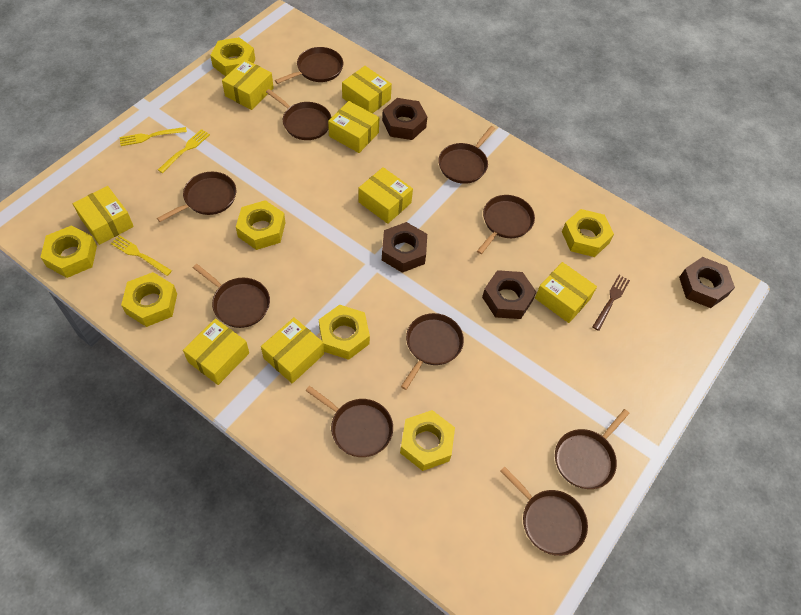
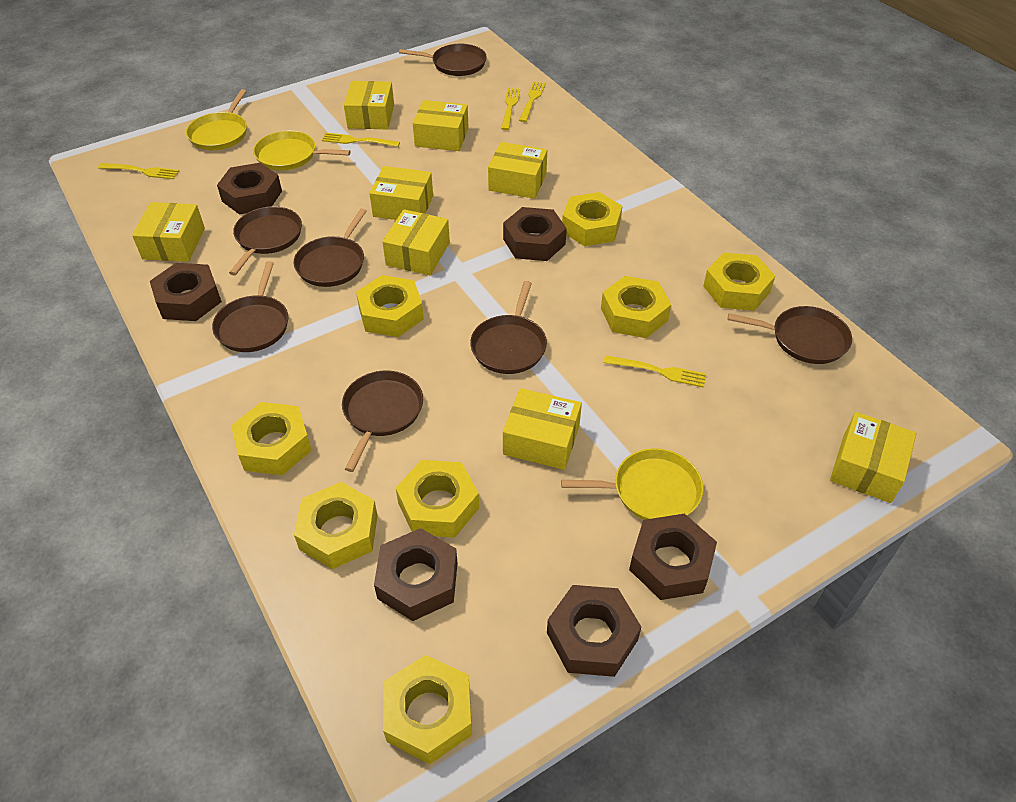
brown fork: [592,275,630,331] = 1 -> none = 0
brown nut: [382,98,427,140] [382,222,427,273] [482,270,536,319] [679,257,735,308] = 4 -> [150,263,222,321] [217,163,282,215] [374,528,458,621] [503,207,567,261] [547,585,641,677] [629,514,717,600] = 6
brown pan: [157,172,236,222] [193,264,270,328] [266,89,332,140] [275,47,343,84] [306,386,393,457] [401,313,464,390] [438,126,495,184] [477,195,535,254] [501,467,588,556] [555,409,630,489] = 10 -> [212,261,288,352] [229,206,302,275] [293,208,367,287] [342,371,423,472] [399,44,487,76] [470,281,547,374] [728,306,852,364] = 7
yellow fork: [111,235,172,276] [119,127,187,146] [158,129,210,173] = 3 -> [98,163,179,179] [322,133,400,147] [501,88,520,130] [519,81,546,122] [603,355,706,388] = 5
yellow nut: [41,225,97,278] [121,272,177,327] [210,37,255,76] [236,200,285,250] [319,305,370,360] [400,410,455,471] [562,209,614,257] = 7 -> [231,402,312,476] [294,482,378,569] [356,275,424,337] [383,655,472,764] [396,460,479,538] [562,192,622,246] [601,276,671,338] [703,252,775,311] = 8
yellow pan: none = 0 -> [186,89,247,150] [253,130,351,171] [561,448,704,520] = 3

